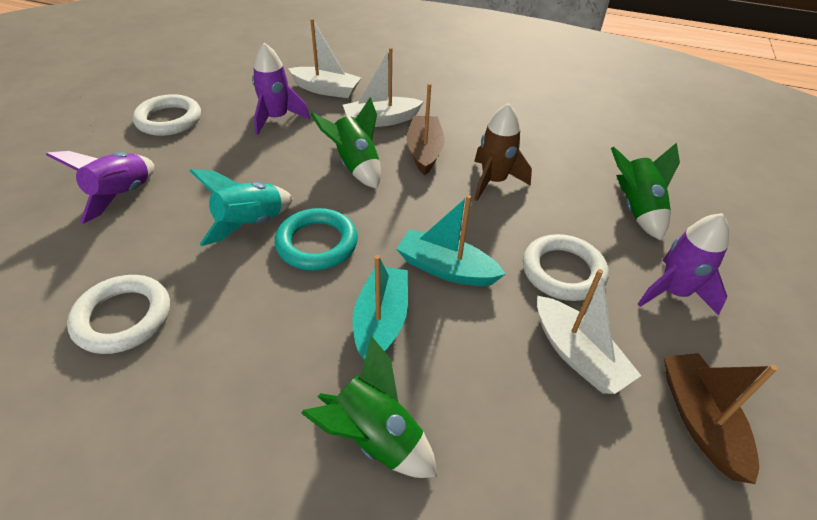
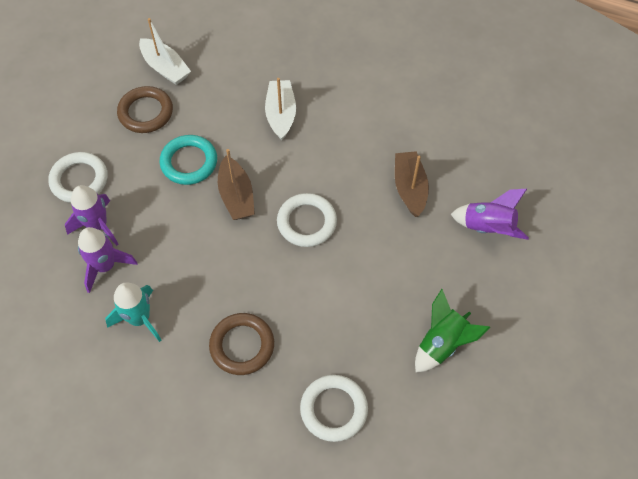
brown ring: none = 0 -> [117,86,173,133] [209,313,274,375] = 2
brown rocket: [474,103,532,201] = 1 -> none = 0
green rocket: [301,336,437,478] [311,97,381,189] [611,143,680,241] = 3 -> [415,289,491,372] = 1
turquoise boat: [352,255,408,361] [396,195,505,286] = 2 -> none = 0
white boat: [288,18,361,98] [343,47,424,127] [537,269,641,394] = 3 -> [139,18,191,85] [265,78,296,140] = 2

